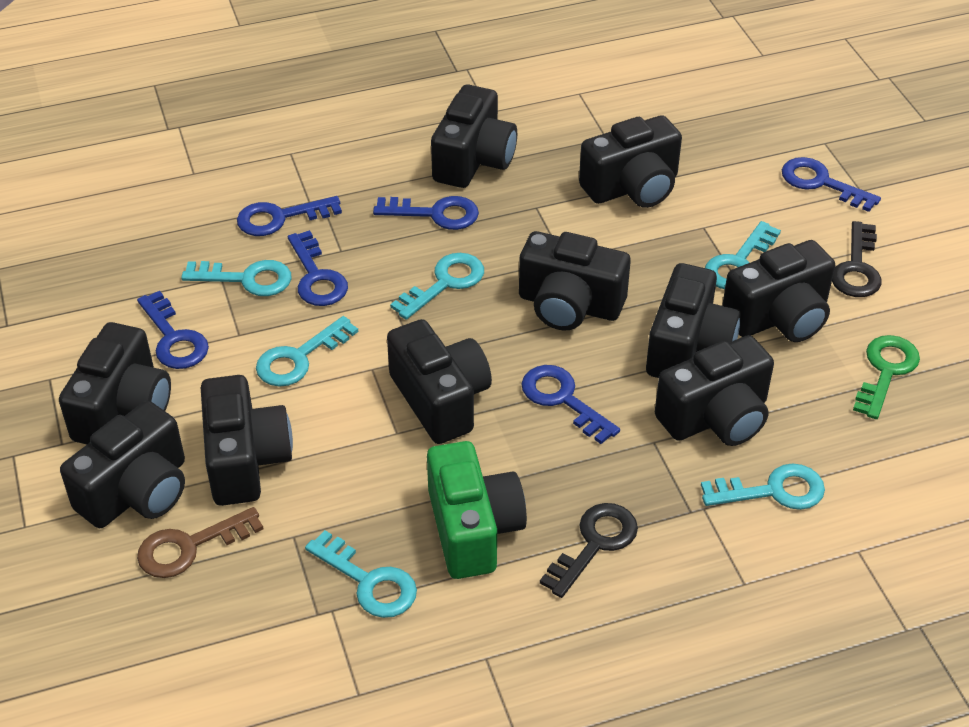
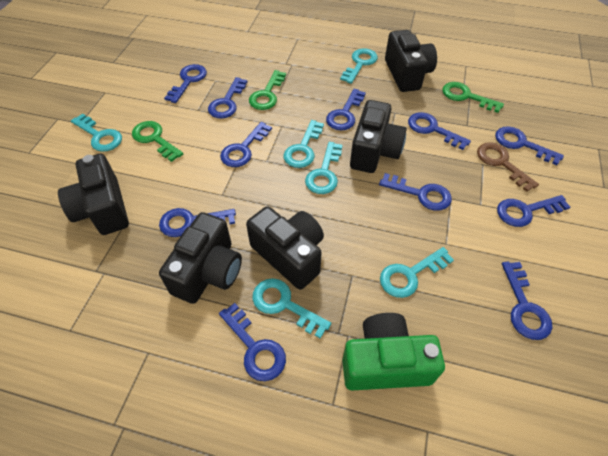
black camera: [59,322,171,444] [60,401,185,528] [201,375,293,506] [387,319,492,444] [431,84,517,188] [519,231,631,330] [579,115,682,208] [646,263,741,378] [655,335,774,446] [722,240,835,342] = 10 -> [58,154,129,235] [159,212,242,304] [246,206,324,290] [350,100,407,173] [385,30,437,92] = 5
black key: [540,503,638,598] [832,221,881,297] = 2 -> none = 0
blue key: [137,291,209,369] [237,196,342,236] [288,230,348,306] [373,196,479,230] [522,365,620,444] [782,157,881,212] = 6 -> [159,208,236,237] [164,64,207,103] [208,77,247,118] [219,303,286,381] [220,122,272,167] [326,89,366,130] [379,173,452,211] [408,112,471,150] [495,126,564,165] [497,195,570,227] [502,261,552,340] = 11
green key: [853,335,920,419] = 1 -> [132,121,183,162] [249,70,286,110] [442,82,504,113] = 3

